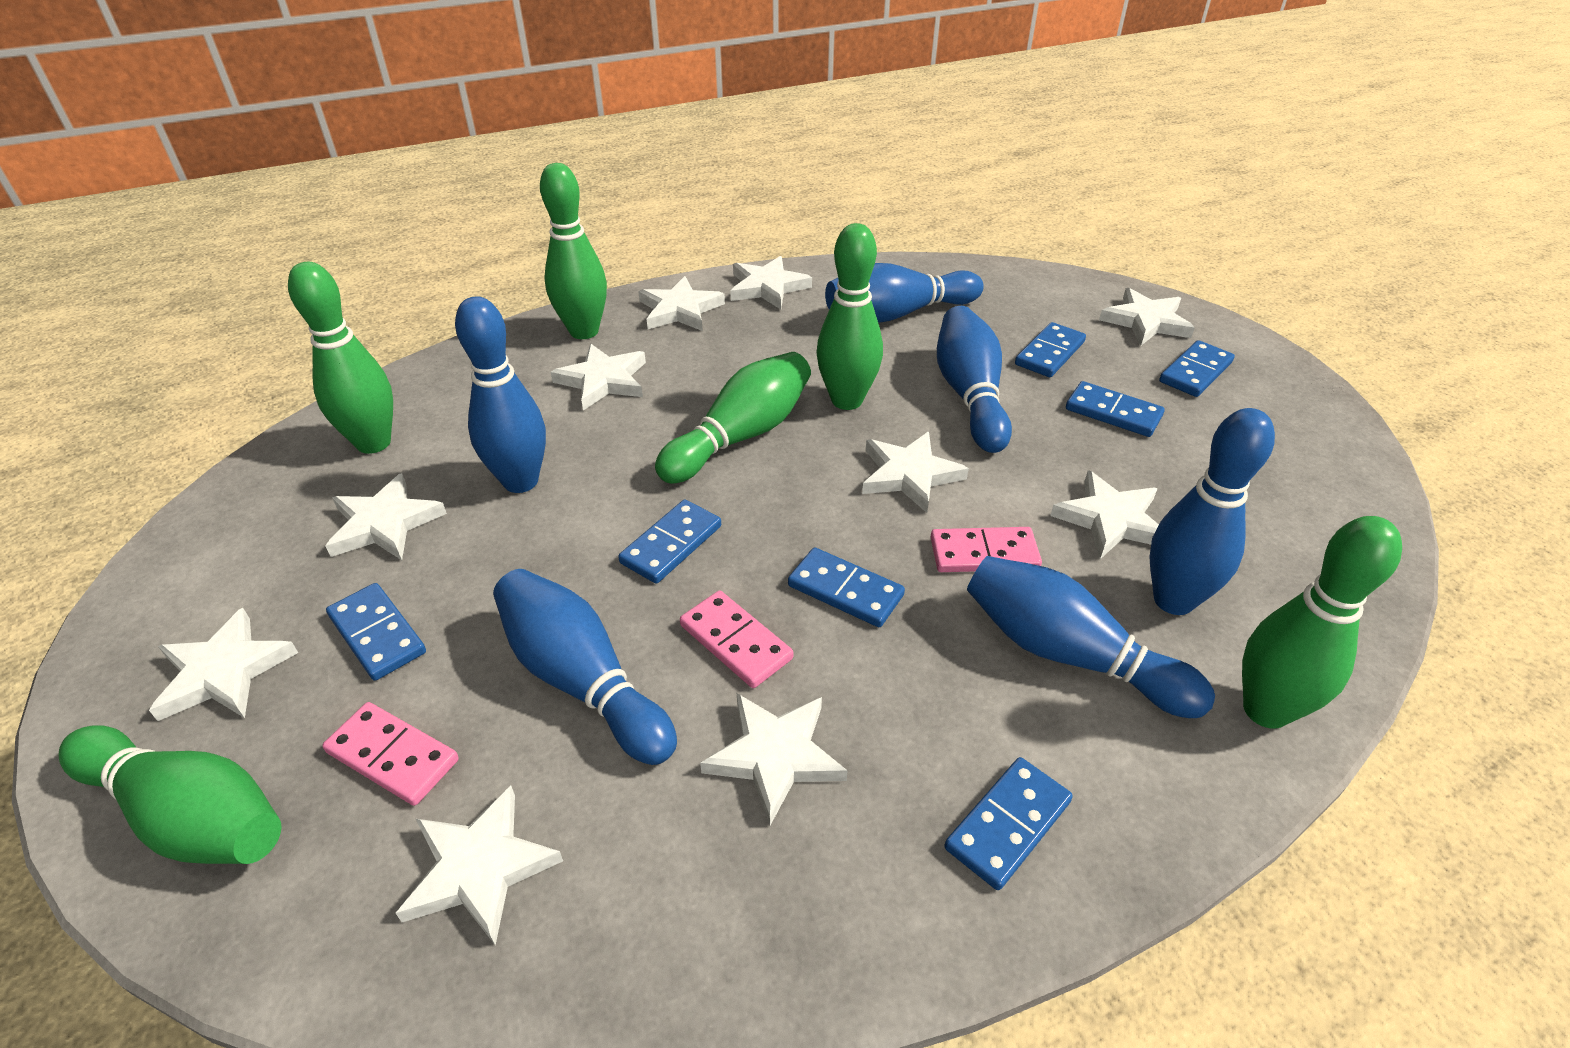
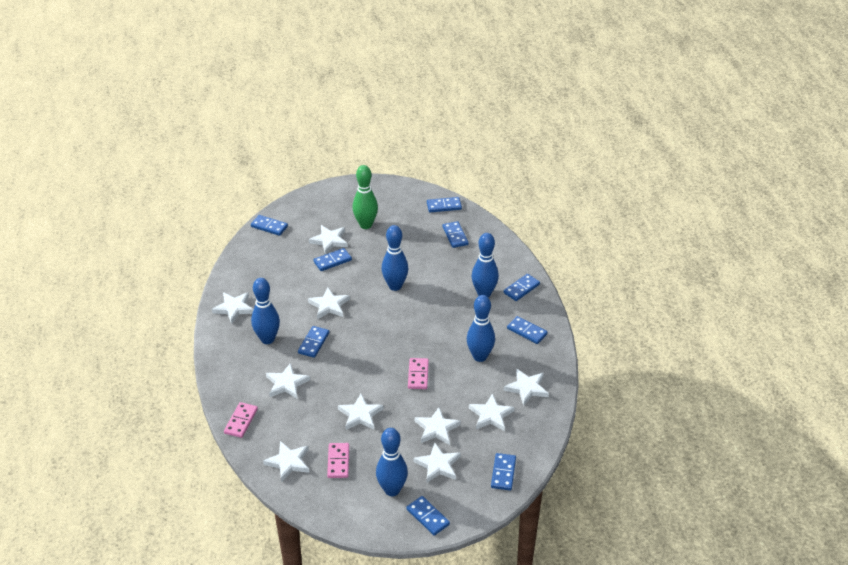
blue bowling pin: [455,296,546,493] [493,569,677,765] [825,263,984,323] [937,306,1012,453] [967,556,1215,718] [1149,408,1275,615] = 6 -> [251,278,280,344] [376,428,408,496] [382,225,408,291] [467,295,495,362] [472,233,499,298] = 5
blue domino: [326,583,426,681] [618,500,721,584] [788,548,905,627] [944,757,1073,890] [1015,322,1086,377] [1066,381,1165,437] [1159,340,1235,397] = 7 -> [251,215,288,236] [298,326,329,358] [313,248,352,271] [407,496,450,536] [427,197,462,212] [443,221,468,248] [491,453,516,490] [504,274,540,301] [507,316,548,344] = 9
green bowling pin: [58,726,281,864] [288,262,393,454] [540,163,607,339] [655,352,811,484] [816,223,883,410] [1242,516,1402,729] = 6 -> [353,165,378,229] = 1

